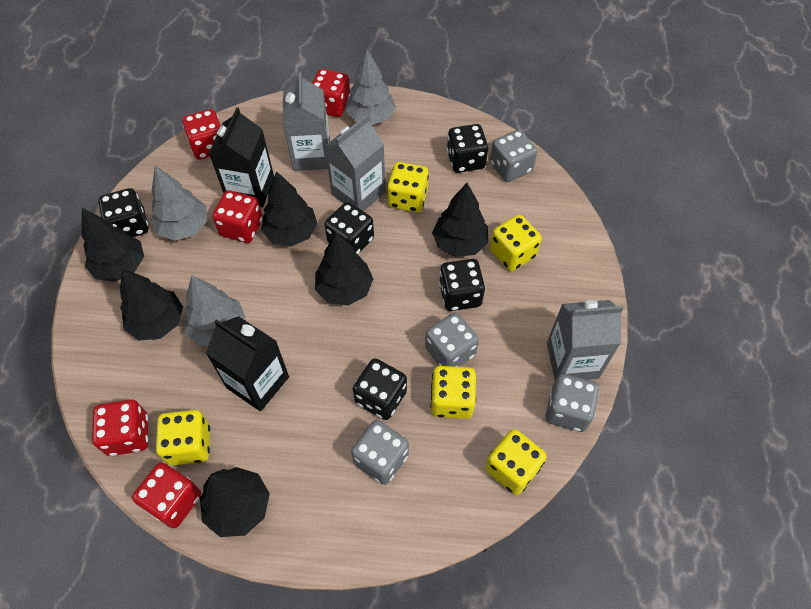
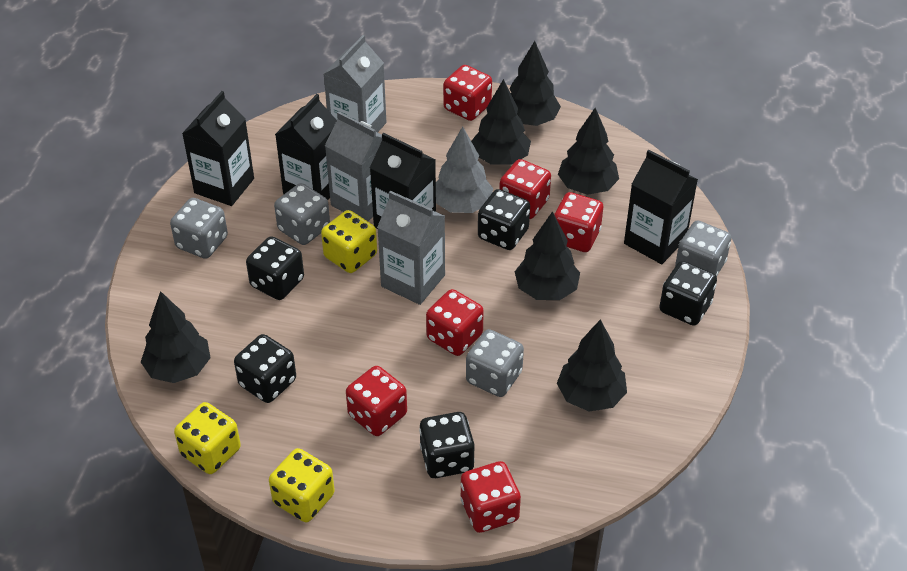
black carton: [206,316,289,411] [209,107,274,207] = 2 -> [182,91,254,206] [275,94,337,200] [370,133,436,229] [624,150,698,264] = 4
grey tree: [151,165,207,241] [184,275,245,346] [345,49,396,125] = 3 -> [436,126,493,213] = 1
red dice: [92,399,148,456] [132,463,201,528] [182,109,221,160] [212,190,263,243] [312,69,350,117] = 5 -> [346,366,407,436] [426,289,484,356] [443,65,492,121] [461,461,521,533] [499,159,551,219] [554,192,603,252] = 6
yellow dice: [156,410,210,465] [387,162,429,212] [430,366,476,419] [485,429,547,495] [490,215,542,271] = 5 -> [174,402,241,474] [269,448,335,522] [321,210,377,273] = 3

